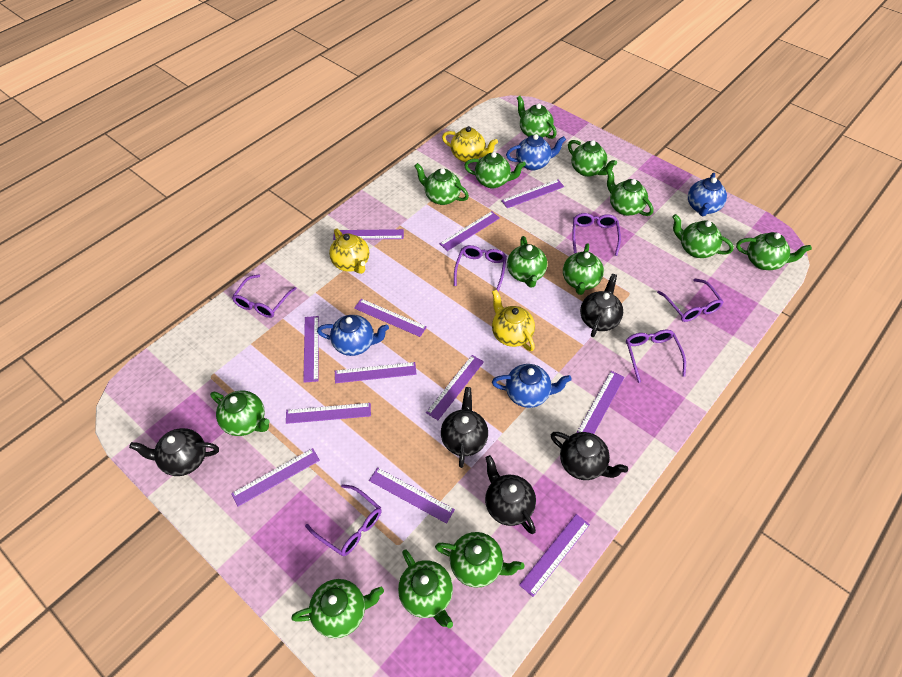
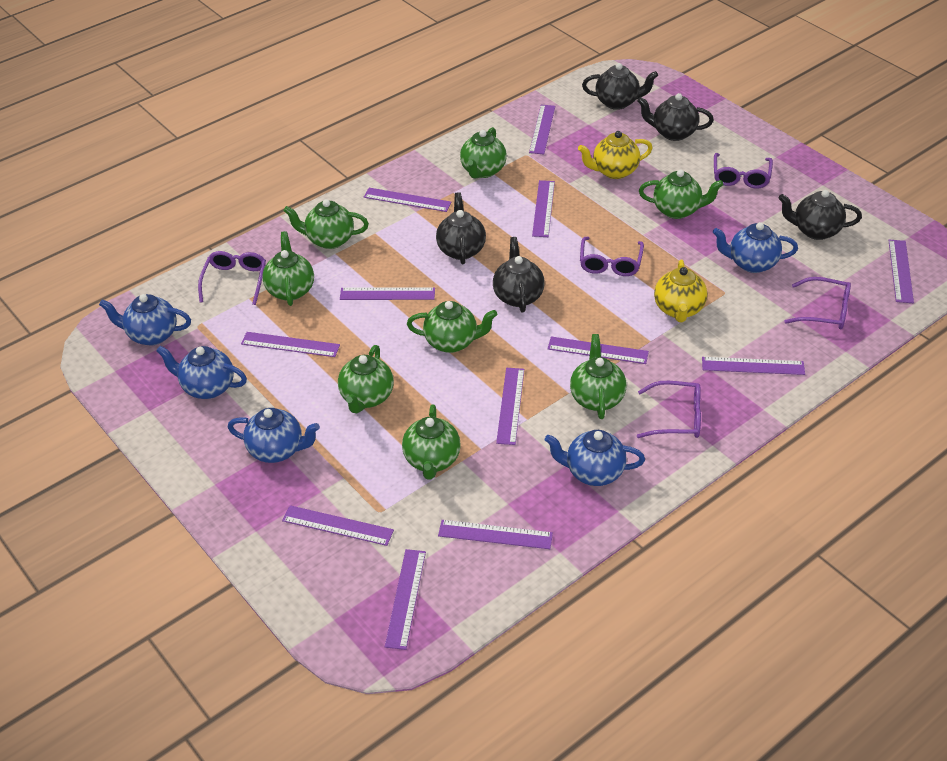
blue teapot: [317,315,389,356] [492,364,572,408] [506,134,566,171] [688,173,727,216] = 4 -> [99,294,191,345] [156,346,247,399] [228,408,320,463] [545,430,645,486] [713,222,798,273] = 5
green teapot: [210,391,270,436] [292,579,384,638] [398,549,453,628] [414,163,469,205] [435,532,524,588] [464,152,526,188] [507,236,547,288] [517,96,557,139] [563,243,604,295] [568,140,617,177] [606,169,653,216] [672,214,734,258] [736,232,812,270] = 13 -> [262,231,314,306] [284,199,369,249] [338,345,394,413] [402,404,461,479] [407,301,497,353] [460,127,507,178] [570,334,626,419] [639,170,723,219] = 8
purple glasses: [232,274,297,318] [305,484,381,556] [454,245,507,292] [572,213,621,256] [626,330,686,383] [657,279,724,322] = 6 -> [198,251,266,305] [580,237,644,276] [637,381,701,438] [714,153,773,189] [784,277,851,329] = 5
yellow teapot: [329,228,369,274] [442,126,498,162] [492,289,535,351] = 3 -> [578,131,652,179] [654,260,707,322] = 2

